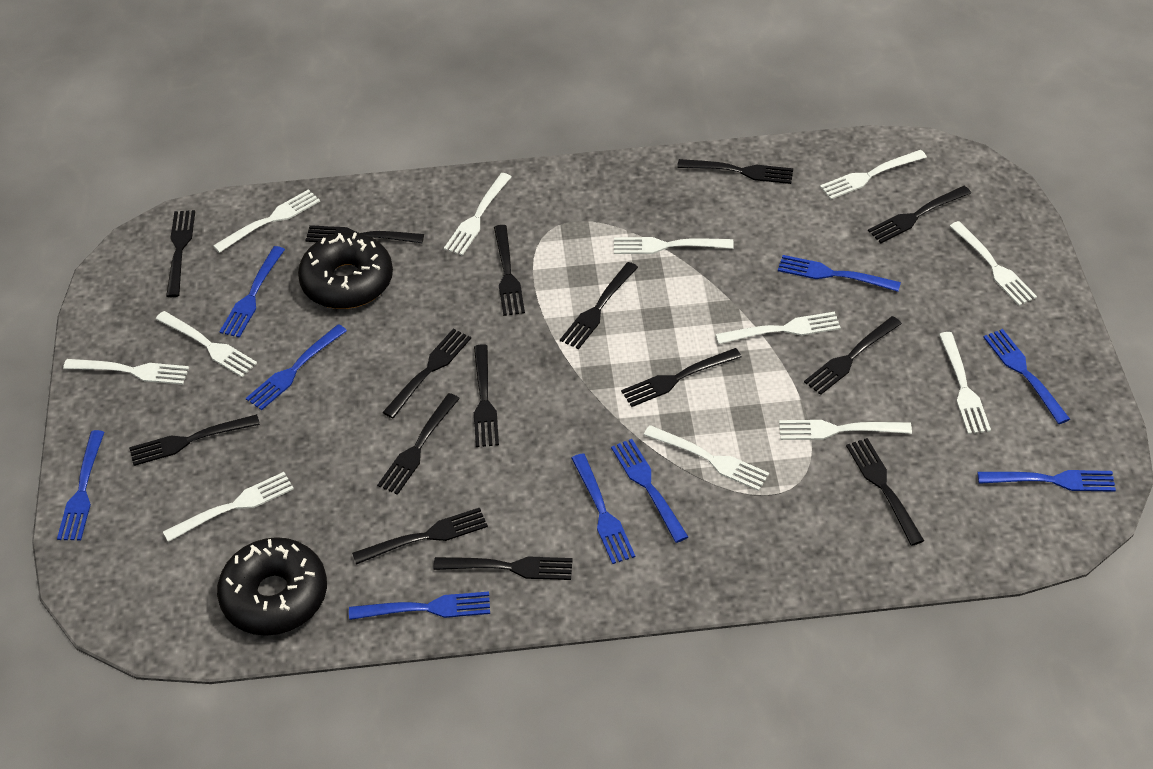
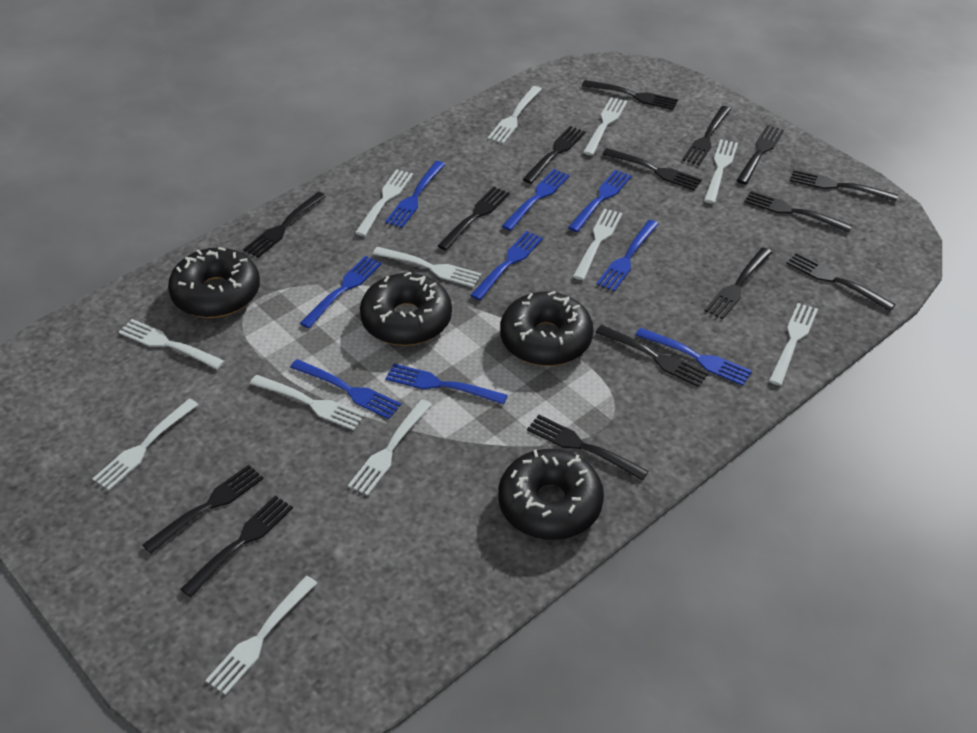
black donut: [217,537,327,636] [298,233,393,309] = 2 -> [168,247,260,318] [360,272,452,346] [498,449,604,540] [500,291,593,366] = 4

